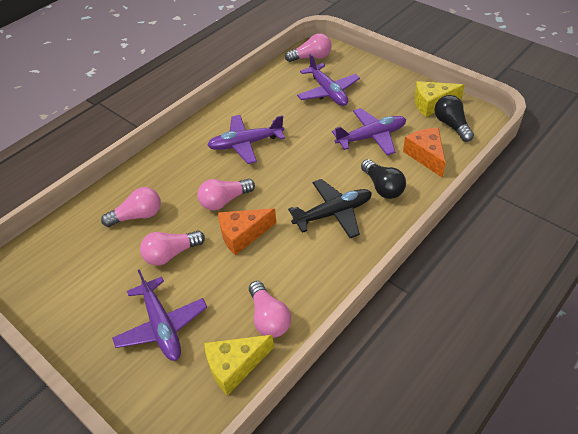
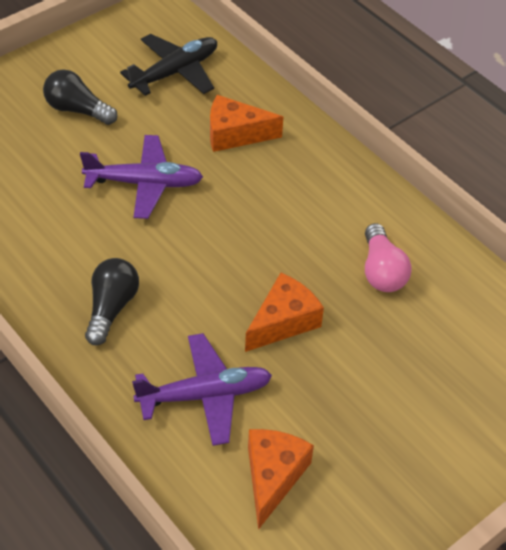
orange cheese: [218,208,276,255] [403,128,446,178] = 2 -> [210,95,283,152] [245,273,324,352] [248,429,314,530] = 3
pink light bulb: [101,187,161,227] [140,230,205,266] [198,179,255,210] [249,281,291,338] [285,33,332,62] = 5 -> [365,223,412,292] = 1
purple plane: [112,269,207,361] [207,115,285,164] [297,54,360,106] [332,108,406,155] = 4 -> [80,135,203,219] [132,333,272,446] = 2
yellow cheese: [204,335,274,396] [414,81,465,117] = 2 -> none = 0

